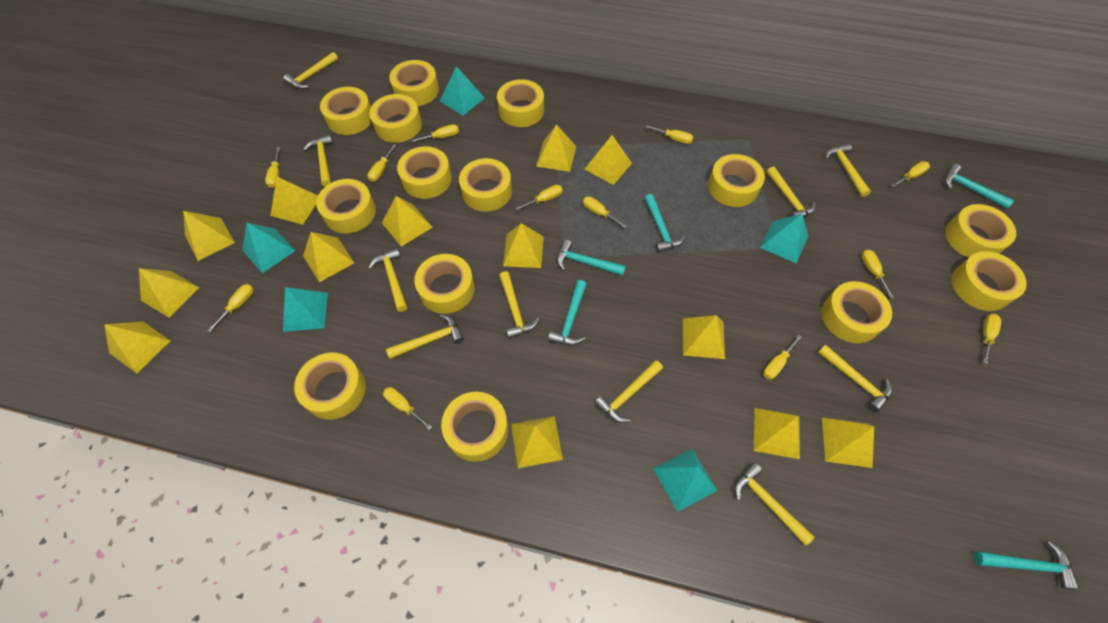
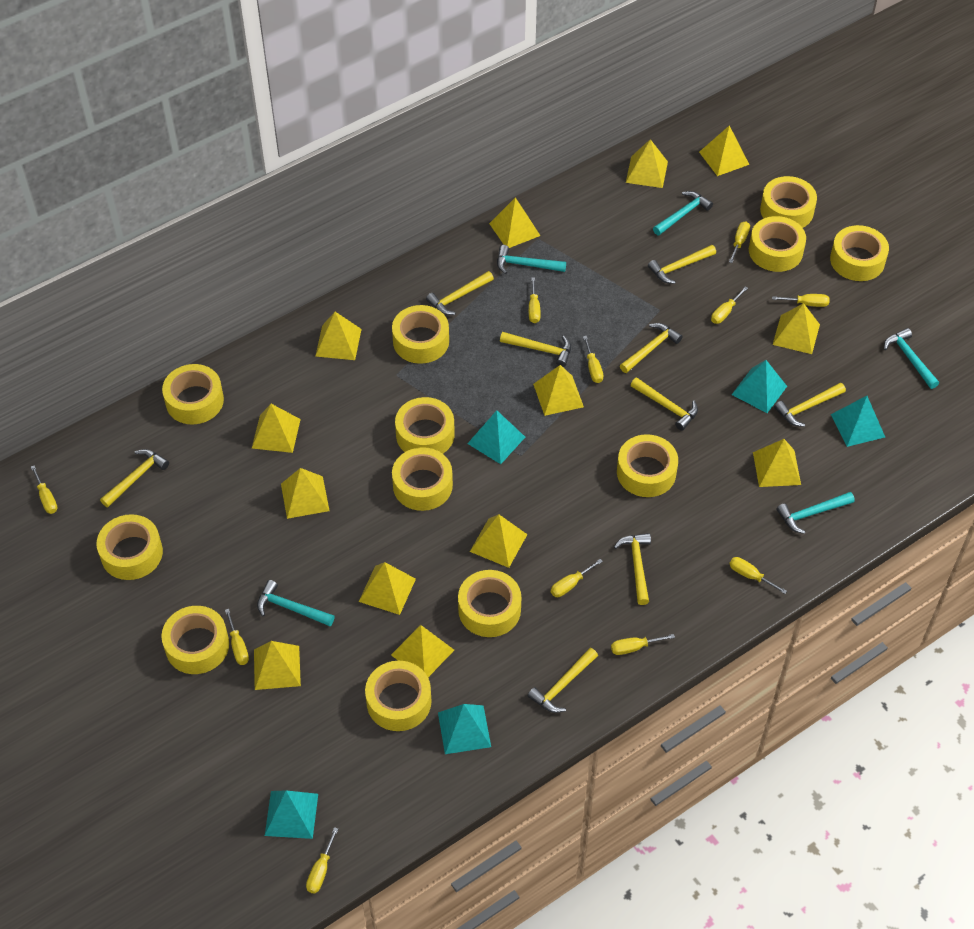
yellow hammer: [283,52,338,89] [303,135,333,187] [368,248,407,312] [386,314,464,359] [499,271,539,339] [594,360,663,423] [735,462,814,546] [766,166,816,217] [818,345,892,412] [825,144,871,197] = 10 -> [100,449,169,507] [426,271,494,315] [500,332,571,367] [527,648,598,713] [614,533,651,605] [620,323,683,373] [631,377,698,431] [648,245,716,284] [774,383,846,427] = 9
yellow screwdriver: [208,284,254,332] [265,147,280,188] [367,144,397,182] [383,387,432,430] [411,124,459,142] [515,185,563,211] [583,196,627,228] [645,125,693,144] [763,335,802,380] [861,250,894,299] [891,161,930,187] [983,314,1001,364] = 12 -> [31,465,57,514] [225,609,249,665] [306,827,338,893] [529,277,541,323] [551,559,603,597] [583,336,603,383] [611,634,675,655] [711,286,748,324] [729,221,750,263] [729,557,787,594] [772,294,830,307] = 11
yellow tape: [294,352,366,420] [316,179,376,233] [320,87,372,135] [370,94,422,143] [389,60,439,106] [397,146,452,199] [414,254,475,314] [441,392,509,462] [459,158,512,212] [497,79,544,127] [708,154,765,207] [822,281,892,343] [945,204,1016,258] [952,251,1027,311] = 14 -> [96,514,163,580] [161,606,229,674] [162,364,224,424] [365,661,432,731] [392,305,449,364] [392,447,453,511] [395,397,455,454] [458,570,521,637] [617,434,678,497] [749,216,806,272] [760,176,817,228] [830,225,889,281] = 12

